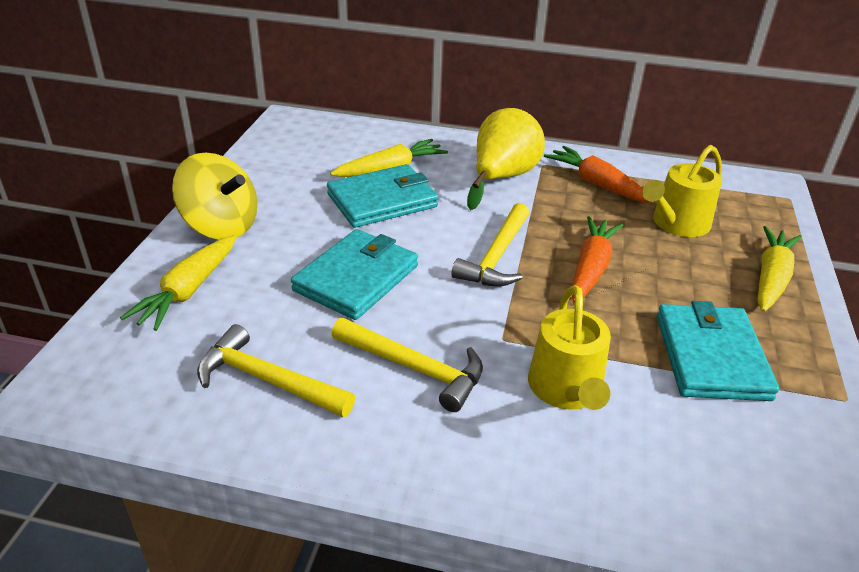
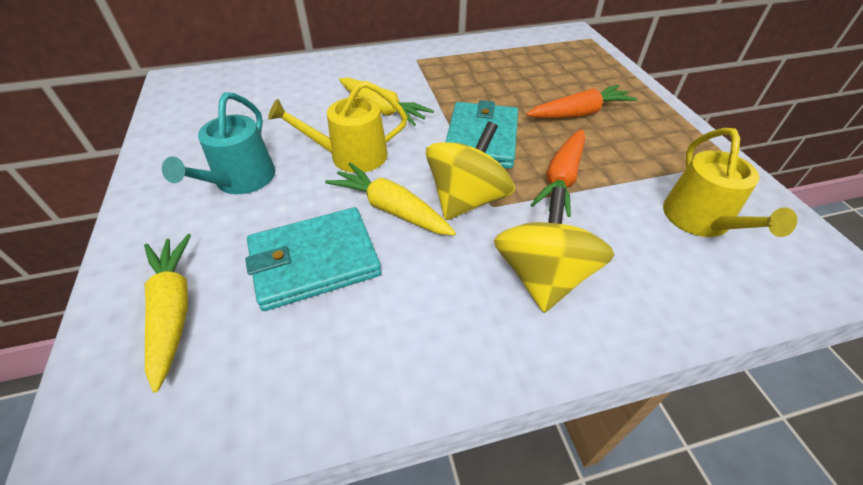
turquoise wallet: [291,229,418,320] [327,164,438,228] [657,301,779,401] = 3 -> [245,207,382,311] [446,100,518,169] = 2
turquoise watering can: none = 0 -> [162,92,275,194] = 1
yellow hammer: [197,324,355,417] [332,318,483,412] [452,203,529,287] = 3 -> none = 0
yellow pear: [467,108,545,210] = 1 -> none = 0
yellow spinning top: [172,153,257,240] = 1 -> [426,121,515,220] [494,187,615,313] = 2

